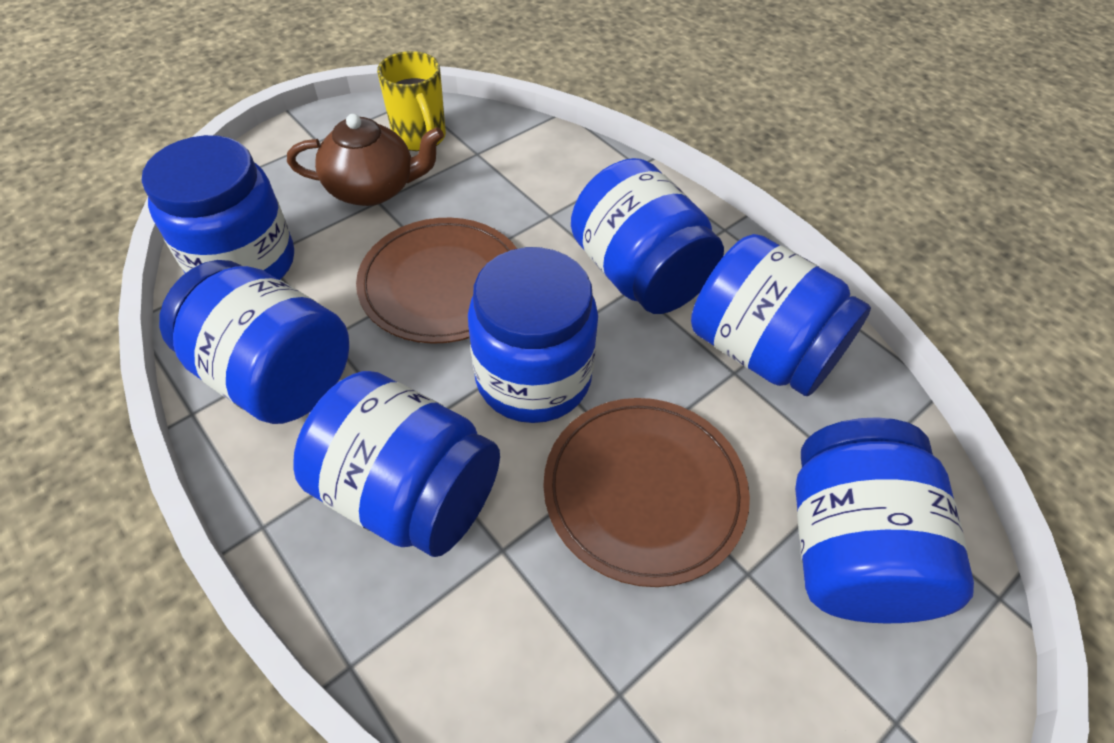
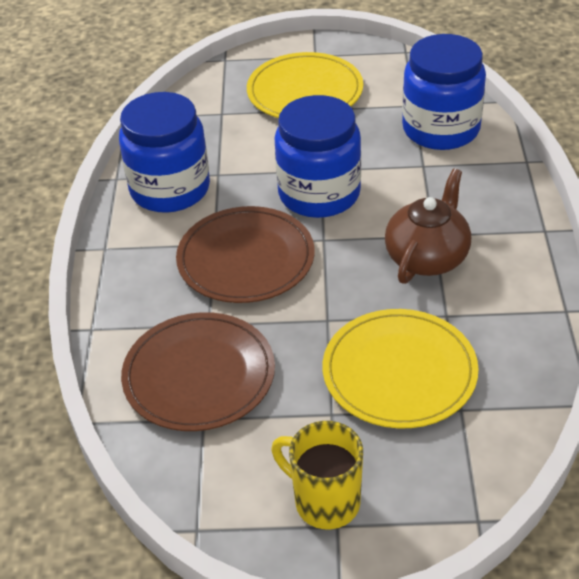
blue jar: [142,135,294,280] [159,260,349,424] [293,371,500,557] [468,247,598,423] [571,158,724,314] [691,234,871,396] [795,417,974,623] = 7 -> [119,92,210,213] [275,95,361,218] [402,34,486,150] = 3
yellow plate: none = 0 -> [247,52,363,118] [323,309,479,428] = 2

